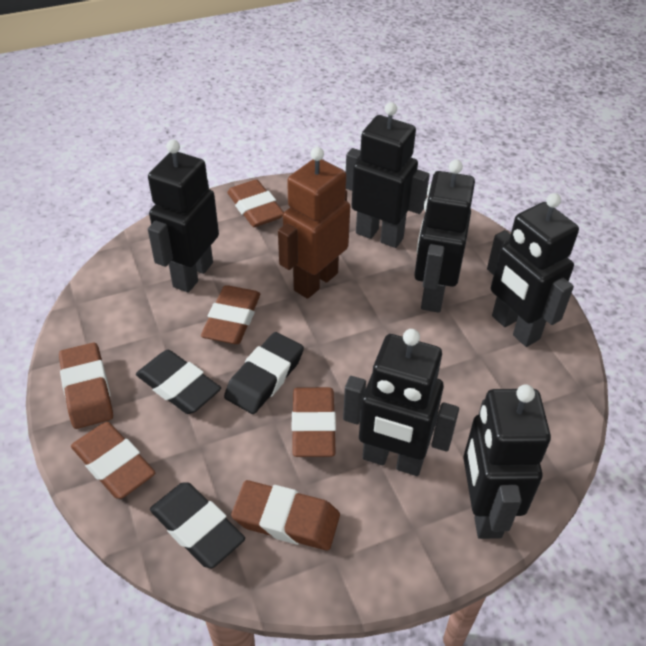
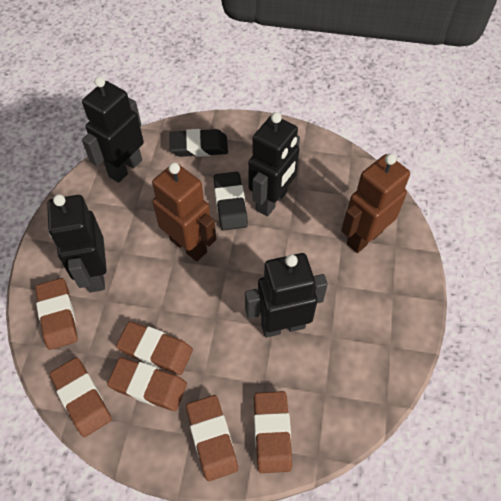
black eraser: [136,350,221,414] [150,482,245,568] [224,332,304,414] = 3 -> [169,129,228,157] [213,172,248,230] = 2
black robot: [148,140,219,292] [343,329,459,476] [346,102,430,248] [414,160,475,313] [463,384,551,539] [487,193,579,347] = 6 -> [47,194,107,293] [82,76,144,183] [245,253,328,338] [248,112,300,216] = 4
brown robot: [278,147,350,299] = 1 -> [152,162,216,262] [341,153,410,253] = 2

